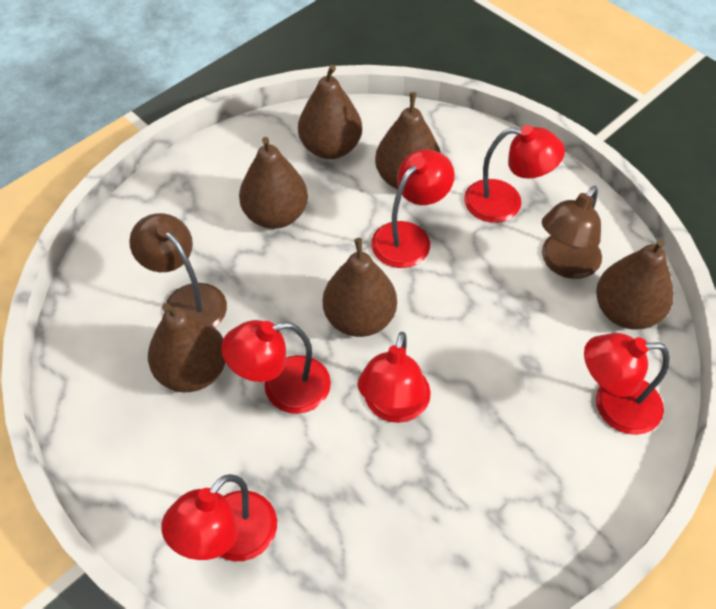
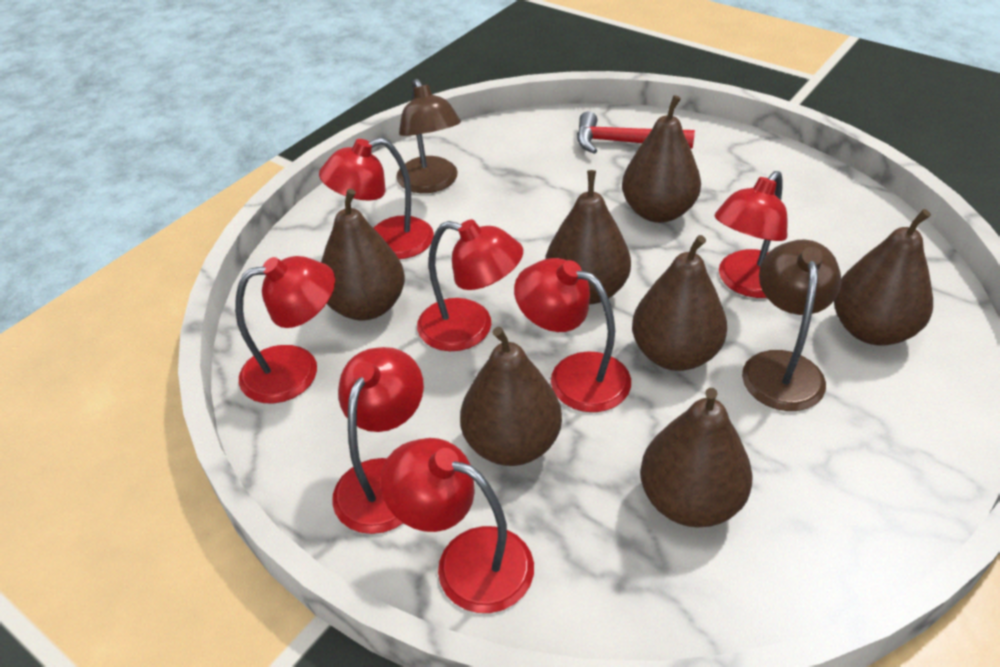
brown pear: [148,303,226,392] [239,137,308,229] [298,65,362,159] [323,238,397,337] [375,92,441,189] [596,239,674,330] = 6 -> [321,189,405,320] [460,327,562,466] [545,170,631,304] [622,95,701,223] [632,235,727,371] [640,388,753,528] [834,209,933,346] = 7
red hammer: none = 0 -> [577,111,695,154] = 1
red lamp: [161,474,277,561] [221,320,331,414] [357,332,431,423] [371,149,455,268] [464,125,565,223] [584,333,670,435] = 6 -> [235,256,335,404] [319,138,434,259] [332,347,424,534] [380,438,534,613] [417,219,523,351] [514,258,631,412] [714,171,787,298] = 7

